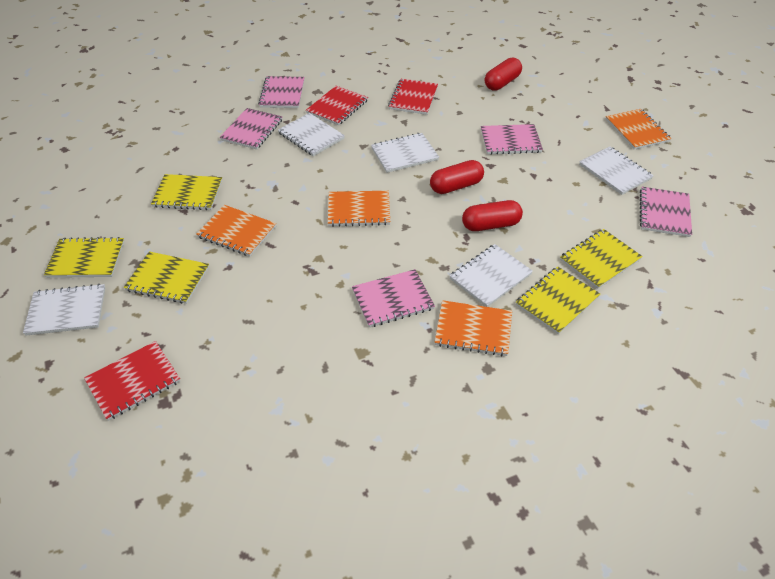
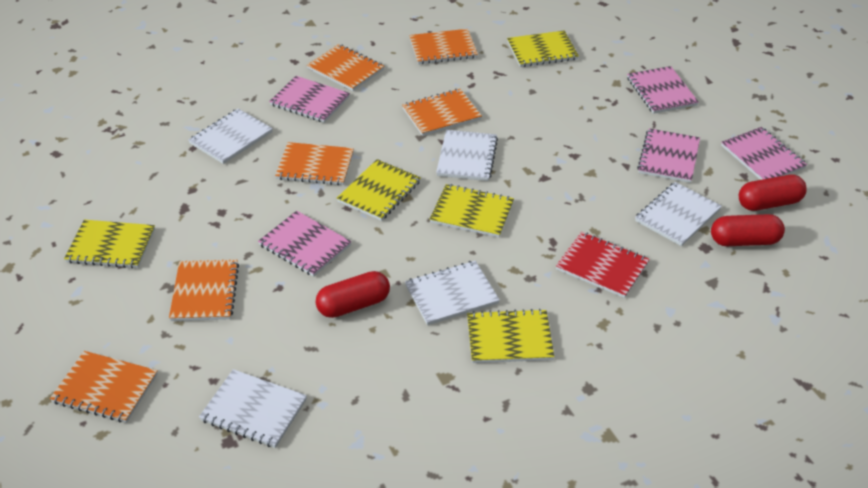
orange notebook: [196,205,276,257] [328,191,390,226] [435,300,512,356] [606,109,672,150] = 4 -> [50,351,158,423] [169,259,239,321] [275,142,354,185] [307,44,384,91] [402,89,482,136] [409,29,478,64] = 6
red notebook: [84,341,180,421] [306,86,368,125] [388,79,438,115] = 3 -> [556,232,650,298] = 1

